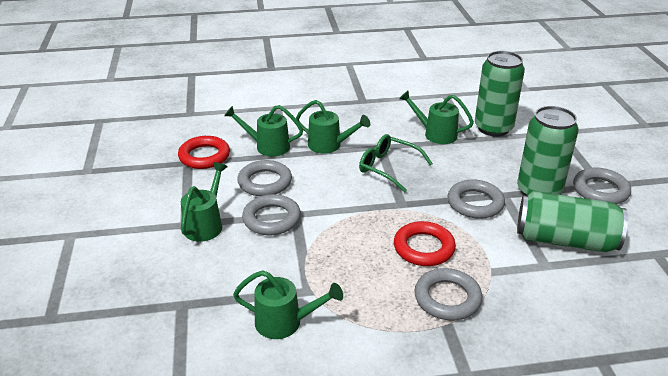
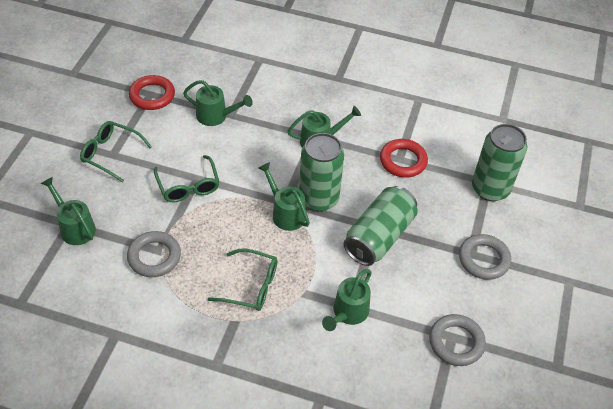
green glasses: [359,134,433,193] = 1 -> [80,121,152,183] [154,155,220,202] [208,248,278,311] = 3
grey ring: [237,160,292,196] [242,194,301,235] [414,268,482,320] [448,180,505,219] [573,168,631,204] = 5 -> [127,231,181,277] [429,314,486,366] [459,234,511,280] = 3

